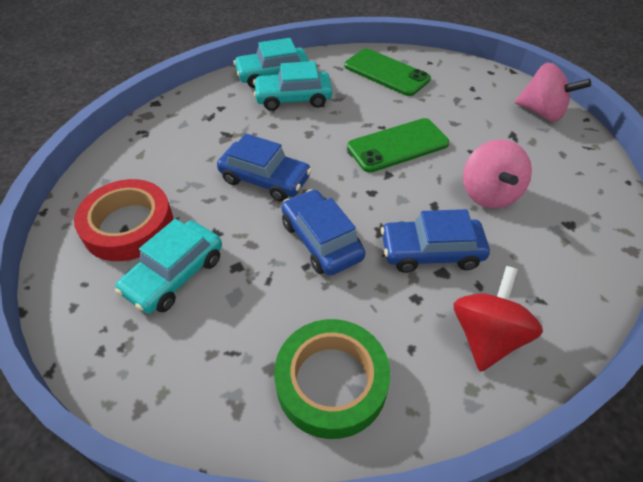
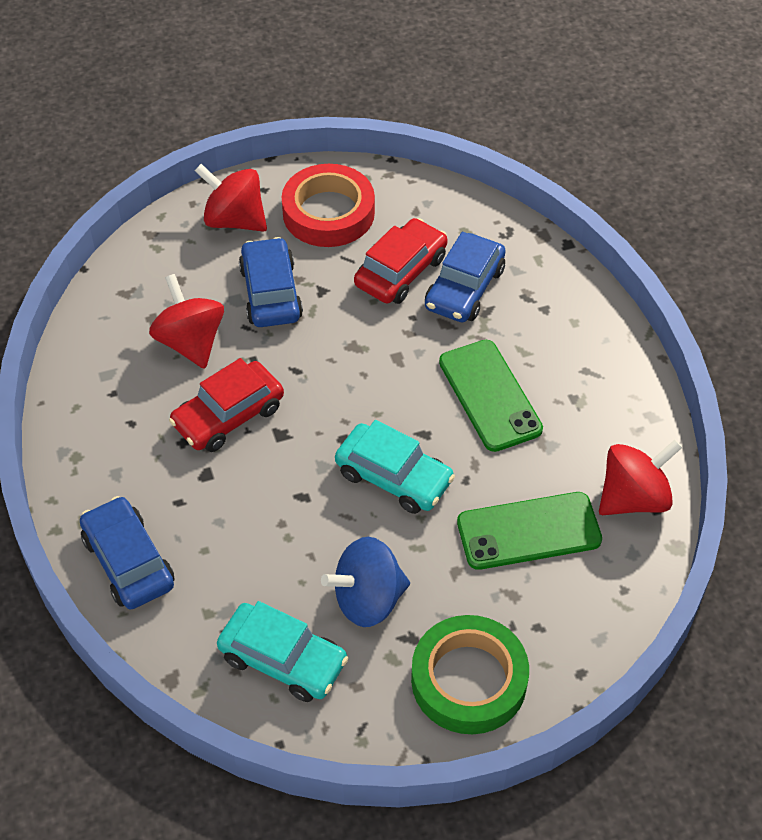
blue spinning top: none = 0 -> [321,537,410,627] = 1
pink spinning top: [463,139,532,209] [515,63,591,122] = 2 -> none = 0
red car: none = 0 -> [169,358,284,452] [354,218,448,304] = 2
red spinning top: [454,266,543,372] = 1 -> [149,274,224,369] [195,164,267,232] [599,440,683,515] = 3
turquoise car: [115,219,222,314] [233,38,309,88] [253,61,333,111] = 3 -> [217,601,348,702] [335,420,455,514] = 2

